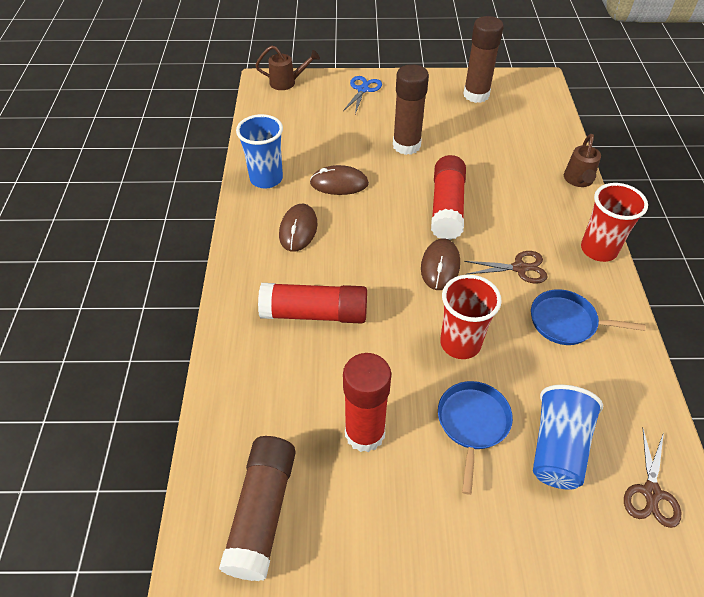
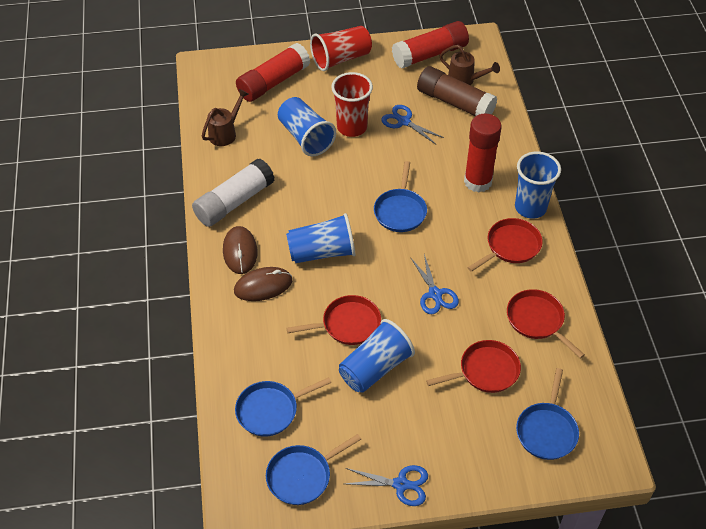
blue cup: [236,114,283,189] [533,385,603,490] = 2 -> [278,97,336,156] [286,213,355,263] [339,319,415,393] [515,152,561,219] = 4
blue pan: [438,381,513,495] [531,289,646,345] = 2 -> [235,377,331,437] [266,434,361,505] [374,161,427,232] [516,368,579,460] = 4
blue scissors: [343,76,382,114] = 1 -> [345,465,428,506] [381,105,444,144] [411,254,459,314] = 3
brown glue stick: [219,436,296,581] [393,64,429,155] [463,16,504,103] = 3 -> [417,66,497,116] = 1
brown mouse: [279,204,317,252] [310,165,369,195] [421,238,460,290] = 3 -> [223,226,257,274] [234,267,292,301] = 2
brown scissors: [464,251,548,284] [624,429,681,528] = 2 -> none = 0
red pan: none = 0 -> [286,295,381,345] [426,340,521,393] [468,218,543,272] [507,289,585,358] = 4
white glue stick: none = 0 -> [192,158,275,227] = 1

